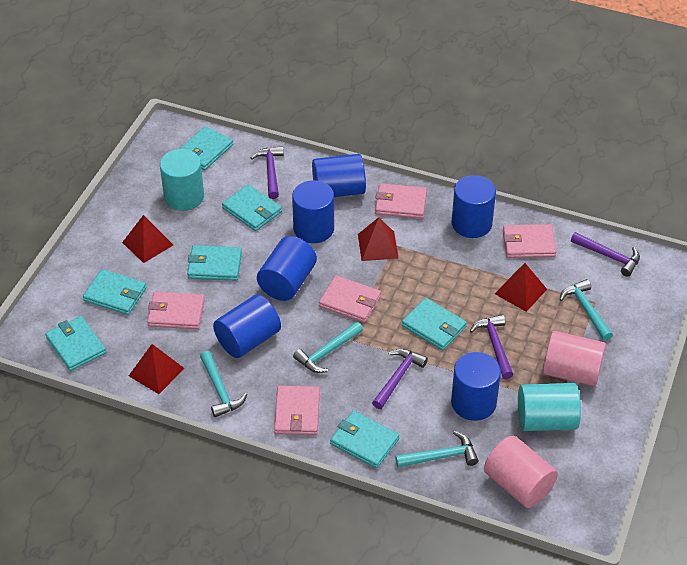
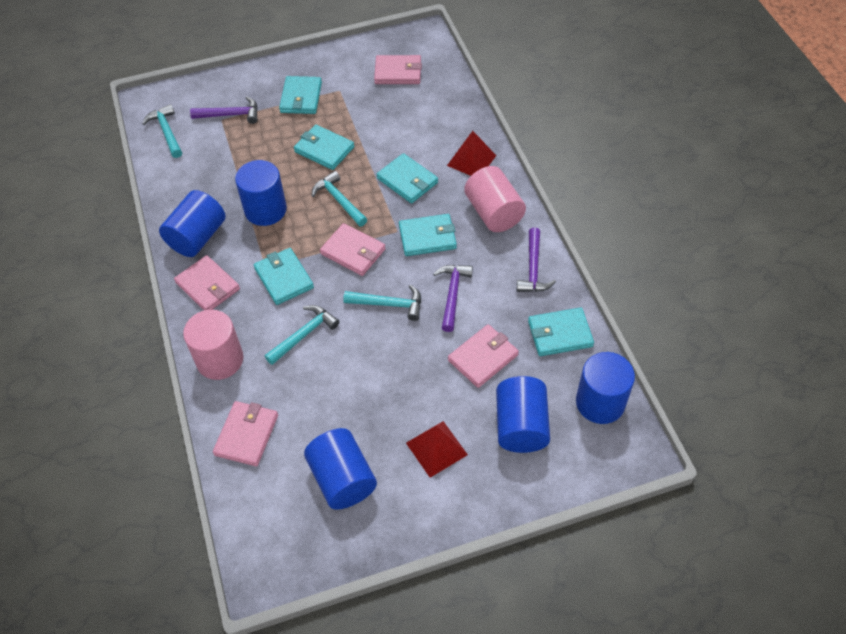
blue cylinder: [213,294,281,358] [257,236,317,301] [292,180,334,243] [312,154,366,197] [451,352,501,421] [452,175,496,238] = 6 -> [159,190,226,257] [235,160,287,226] [304,428,377,510] [496,376,550,453] [576,352,635,424] = 5
purple hammer: [251,146,284,199] [372,349,428,409] [470,314,514,379] [571,232,640,277] = 4 -> [190,96,258,124] [433,265,473,332] [517,228,556,292] = 3
red pyramid: [122,215,173,263] [129,344,185,394] [358,217,399,261] [495,263,547,312] = 4 -> [406,421,468,478] [447,131,496,176] = 2
turquoise cylinder: [160,149,204,211] [518,383,581,431] = 2 -> none = 0
turquoise wallet: [45,316,106,371] [83,269,146,315] [180,126,233,170] [187,245,242,281] [222,184,282,231] [330,411,399,468] [402,298,467,350] = 7 -> [254,248,314,305] [279,76,322,114] [294,125,355,170] [377,153,438,203] [399,214,457,256] [528,307,594,356] = 6

